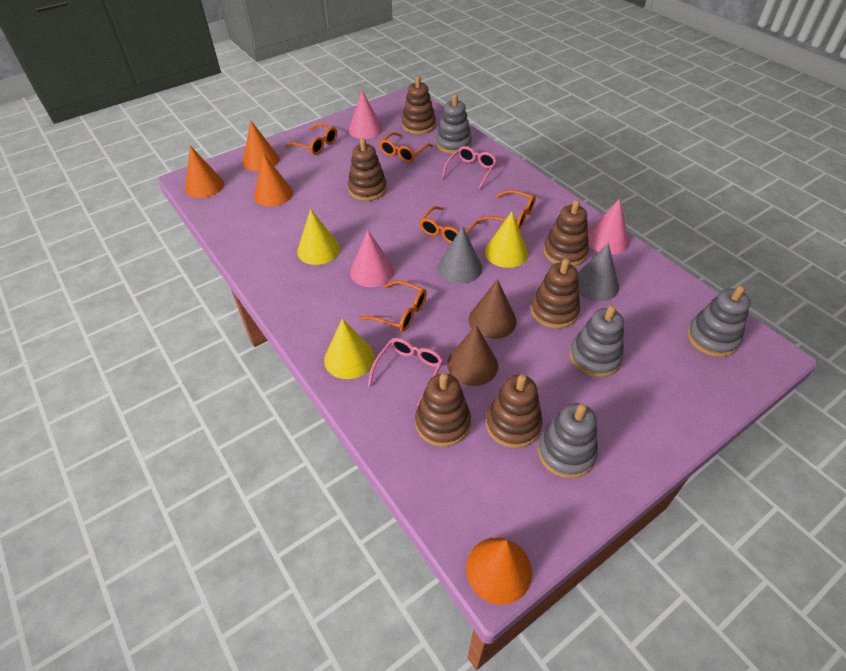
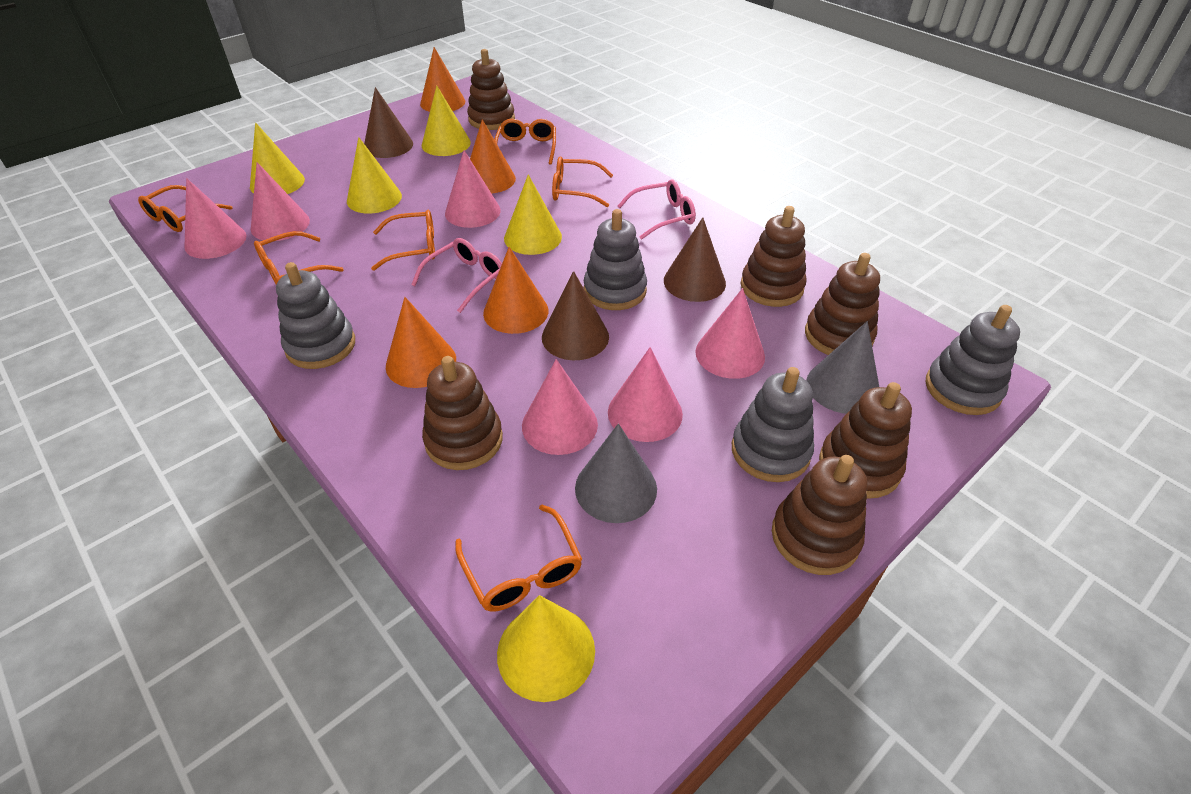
brown cone: [447,325,498,386] [469,279,517,339] = 2 -> [364,87,413,158] [542,271,609,360] [664,217,726,302] = 3
orange glasses: [285,123,337,155] [360,280,427,332] [379,132,433,163] [419,206,480,243] [479,190,536,229] = 5 -> [138,185,232,232] [254,231,343,284] [371,210,435,271] [455,505,582,611] [494,119,556,164] [552,157,613,207] = 6
pink cone: [349,91,383,139] [350,230,394,287] [588,199,629,255] = 3 -> [185,178,247,259] [251,162,310,241] [445,150,501,228] [522,359,598,455] [608,347,683,442] [695,288,765,379] = 6
yellow cone: [297,209,340,265] [324,318,375,379] [485,211,528,268] = 3 -> [250,122,305,194] [347,137,402,214] [422,85,471,156] [497,595,595,702] [504,174,562,255] = 5

